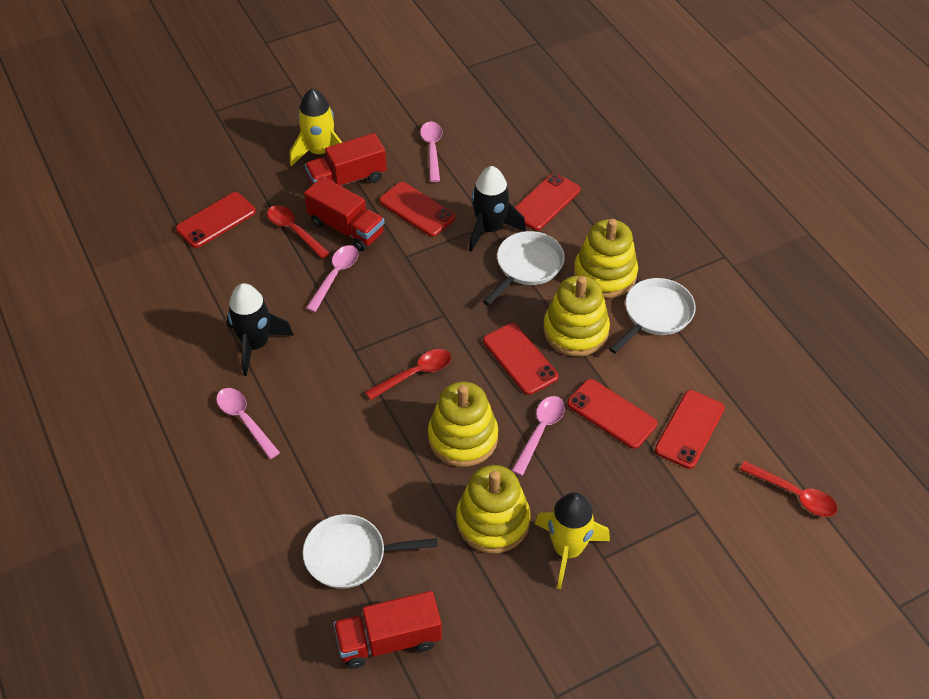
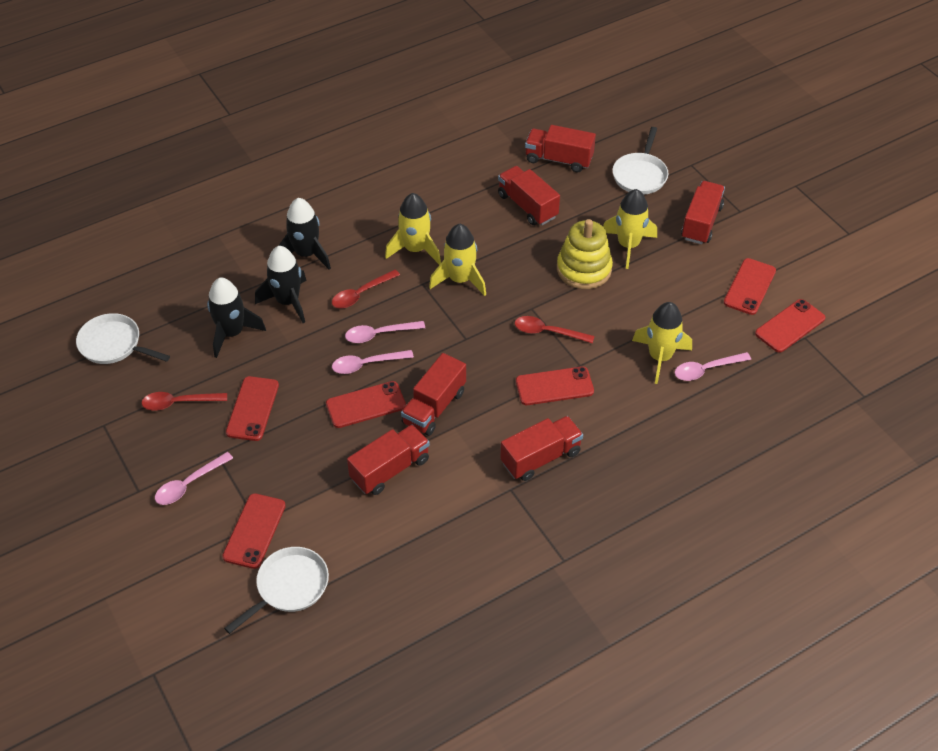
black rocket: [227,283,294,376] [469,166,526,252] = 2 -> [207,278,266,358] [255,246,307,323] [278,198,331,270] = 3
red truck: [304,176,385,251] [305,133,387,186] [333,591,442,669] = 3 -> [347,425,430,495] [401,353,466,436] [498,166,560,225] [500,416,583,481] [525,125,596,172] [681,181,725,244] = 6
yellow rocket: [290,88,343,166] [535,492,610,589] = 2 -> [385,193,441,265] [429,224,486,296] [603,189,657,269] [632,302,692,384] = 4
yellow stacking toy: [428,381,498,467] [456,465,530,553] [543,275,610,356] [574,219,638,298] = 4 -> [557,219,613,289] = 1

